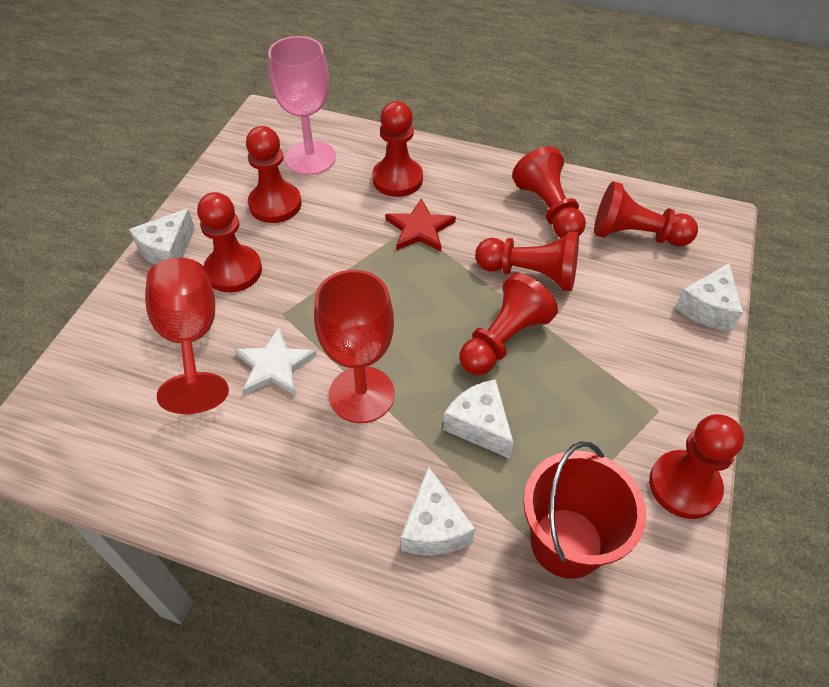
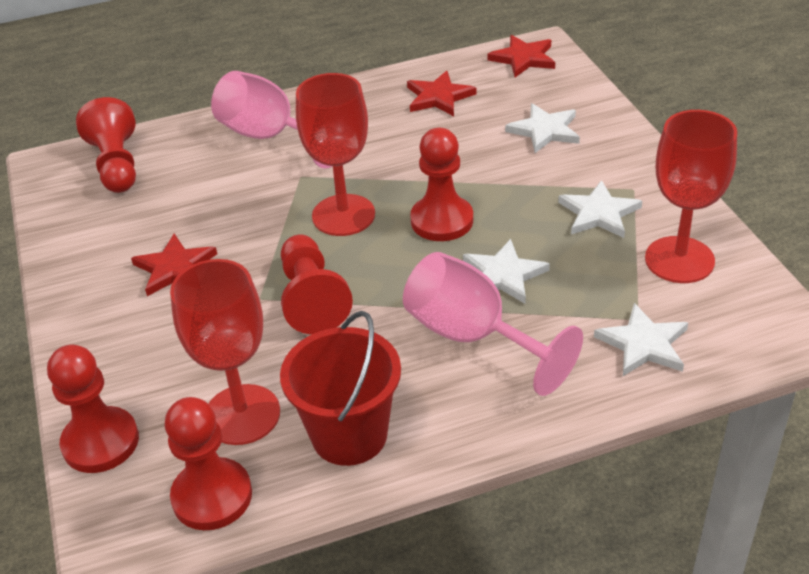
pink goblet: [268,36,336,175] = 1 -> [211,71,332,168] [403,252,583,396] = 2
red goblet: [145,258,229,414] [314,270,395,423] = 2 -> [170,259,280,445] [296,73,375,236] [645,110,737,283] = 3
red pawn: [197,192,262,292] [246,126,301,223] [372,101,423,197] [459,273,558,375] [475,232,579,291] [512,146,586,238] [594,181,698,246] [649,414,744,519] = 8 -> [47,345,139,473] [76,97,136,193] [165,397,252,530] [281,235,353,334] [410,128,473,241] = 5
red star: [385,198,456,252] = 1 -> [131,233,217,296] [407,71,477,116] [487,35,555,77] = 3
white cheese: [129,209,195,265] [401,466,475,556] [443,379,514,459] [675,263,743,331] = 4 -> none = 0
white star: [234,327,317,395] = 1 -> [463,239,550,304] [505,103,580,153] [558,180,642,238] [594,303,688,376] = 4

